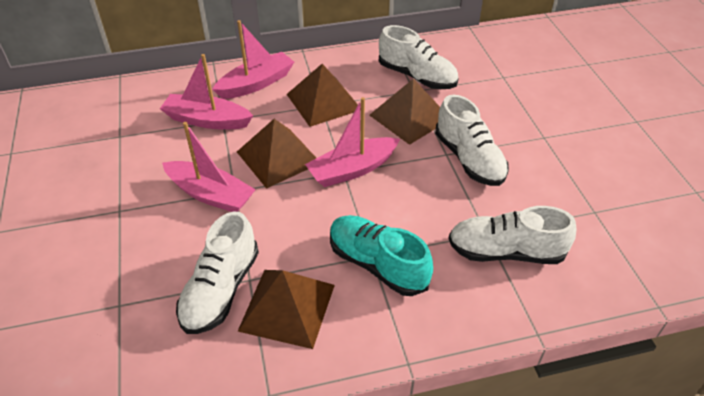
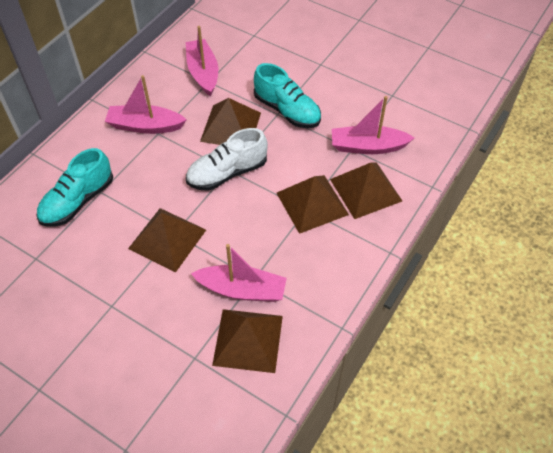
brown pyramid: [237,119,316,189] [238,270,335,349] [287,64,361,127] [370,79,440,145] = 4 -> [128,208,206,272] [200,98,261,145] [212,309,283,373] [277,175,349,234] [330,162,402,219] = 5
turquoise shoe: [330,215,433,296] = 1 -> [36,148,113,227] [254,63,321,128] = 2
white shoe: [176,211,259,334] [379,25,459,89] [435,95,509,186] [448,206,577,264] = 4 -> [186,128,268,191] = 1

